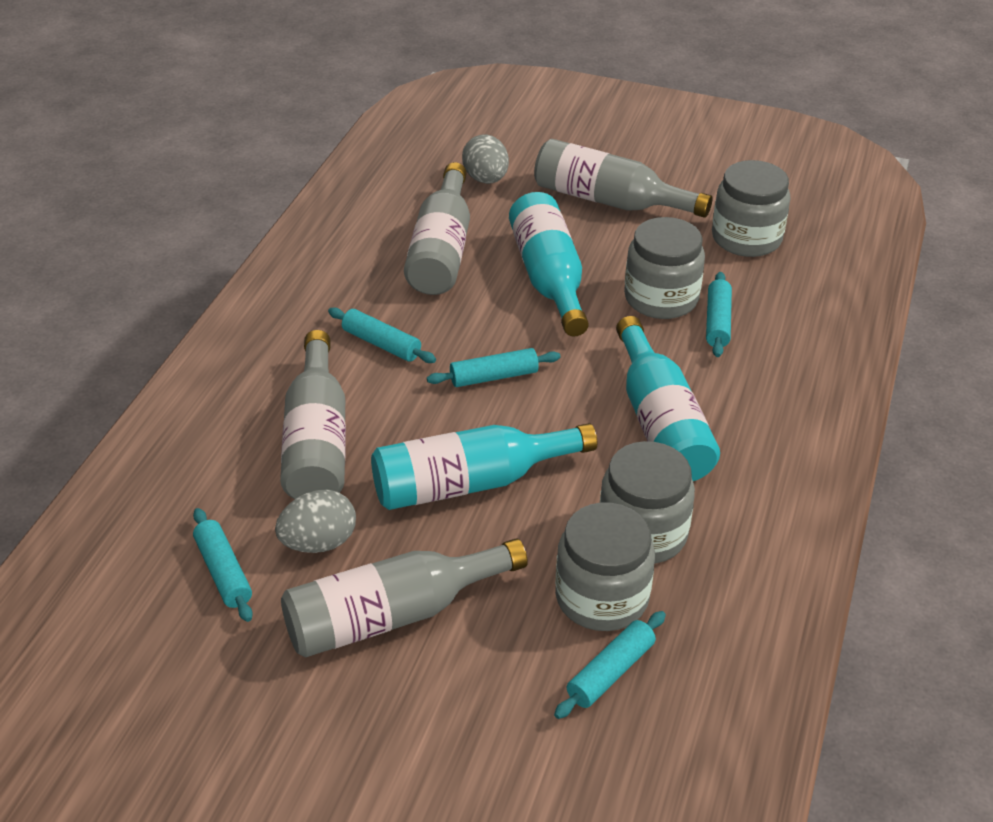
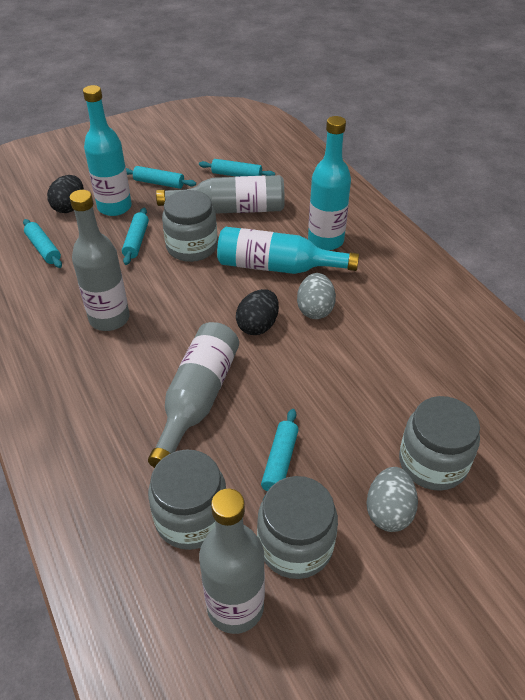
black egg: none = 0 -> [47,175,84,213] [236,289,279,335] = 2

